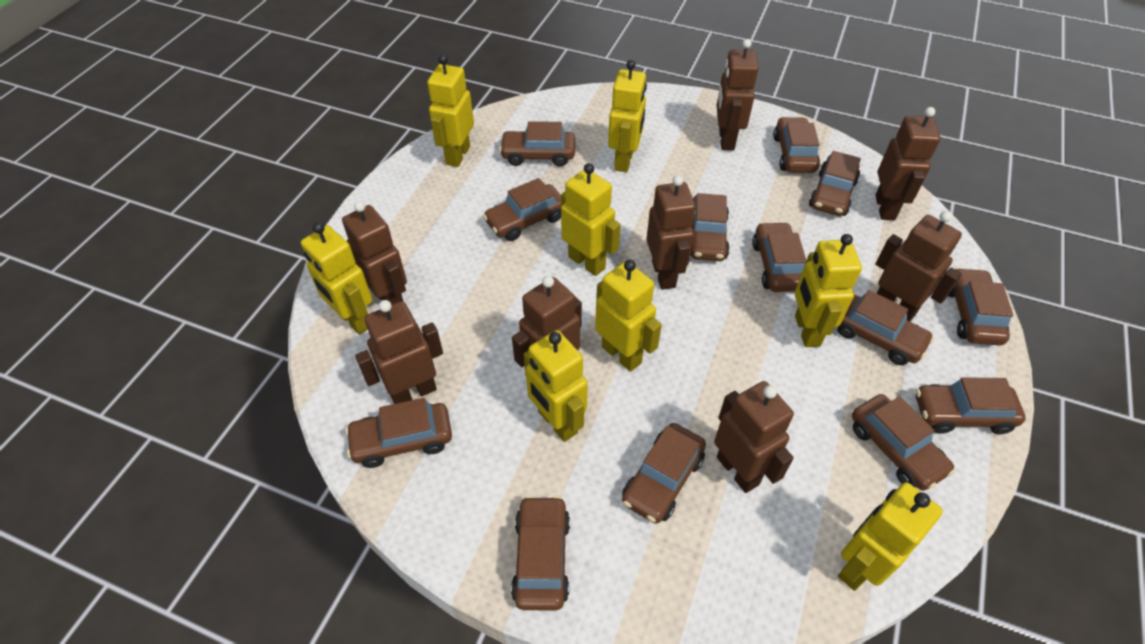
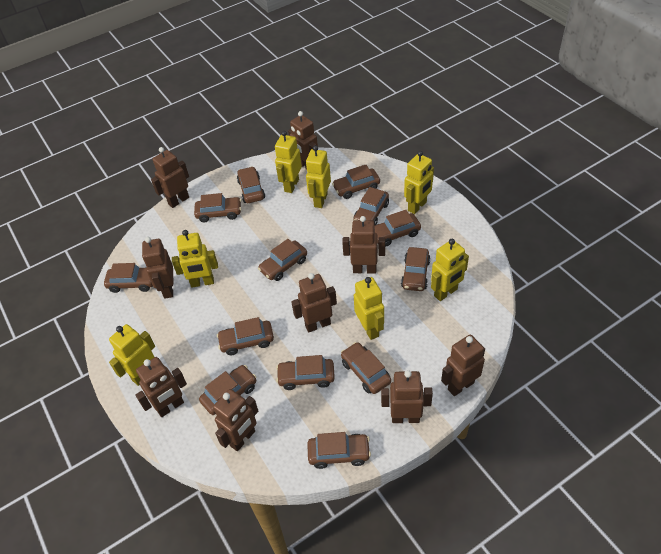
brown robot: [342,201,407,305] [355,300,443,404] [512,276,582,367] [646,175,696,290] [714,381,794,493] [717,39,758,150] [875,107,941,220] [875,211,962,321] = 8 -> [135,357,187,417] [142,237,174,299] [151,147,189,208] [213,389,258,451] [288,111,318,170] [291,273,337,332] [342,216,385,274] [381,370,433,423] [441,335,485,396] = 9
yellow robot: [301,222,372,335] [427,55,474,167] [524,330,588,442] [561,163,621,276] [595,260,662,372] [608,60,647,172] [795,234,862,347] [838,482,943,591] = 8 -> [109,324,155,386] [172,230,218,288] [275,131,302,193] [306,145,331,208] [354,277,384,340] [404,151,434,214] [431,239,469,301] = 7

